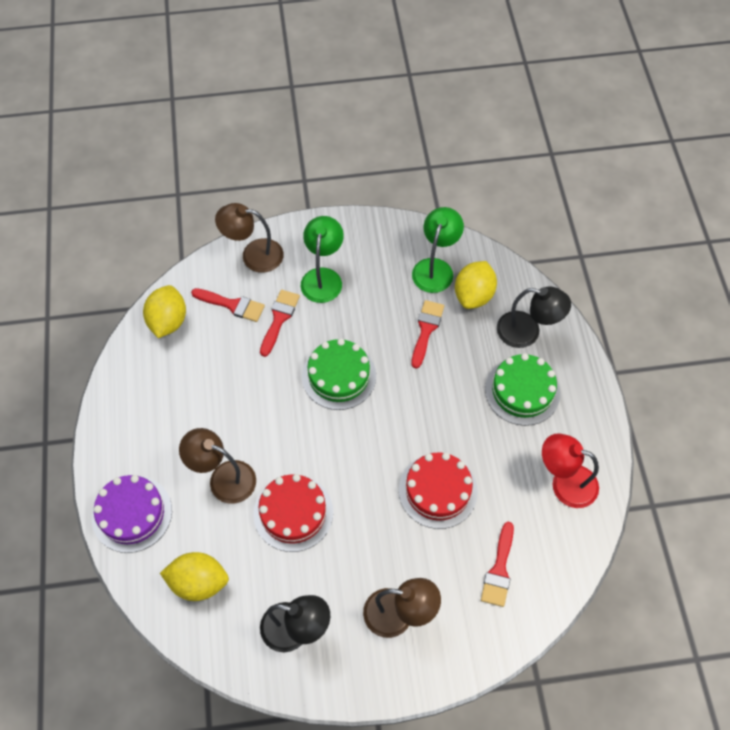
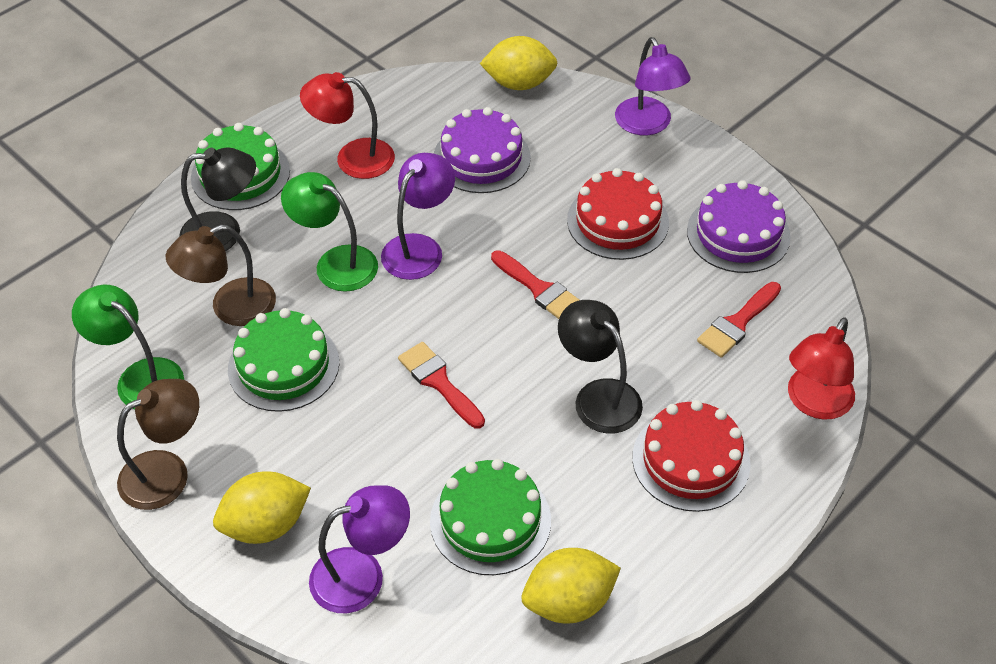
brown lamp: [179,428,256,504] [215,203,284,273] [363,578,441,638] = 3 -> [117,379,199,510] [166,225,276,326] = 2
green cake: [302,338,376,410] [485,353,560,426] = 2 -> [191,123,290,210] [228,308,339,412] [430,459,551,575] = 3
purple cake: [92,475,172,553] = 1 -> [434,107,531,193] [687,180,791,273] = 2
purple lamp: none = 0 -> [309,485,410,613] [381,153,455,280] [615,37,691,136] = 3
red brush: [191,288,265,322] [260,290,300,357] [411,300,444,369] [481,522,514,607] = 4 -> [398,342,485,429] [491,250,579,319] [697,282,781,358] = 3
red lamp: [542,433,599,508] = 1 -> [300,72,395,179] [788,317,855,420] = 2

